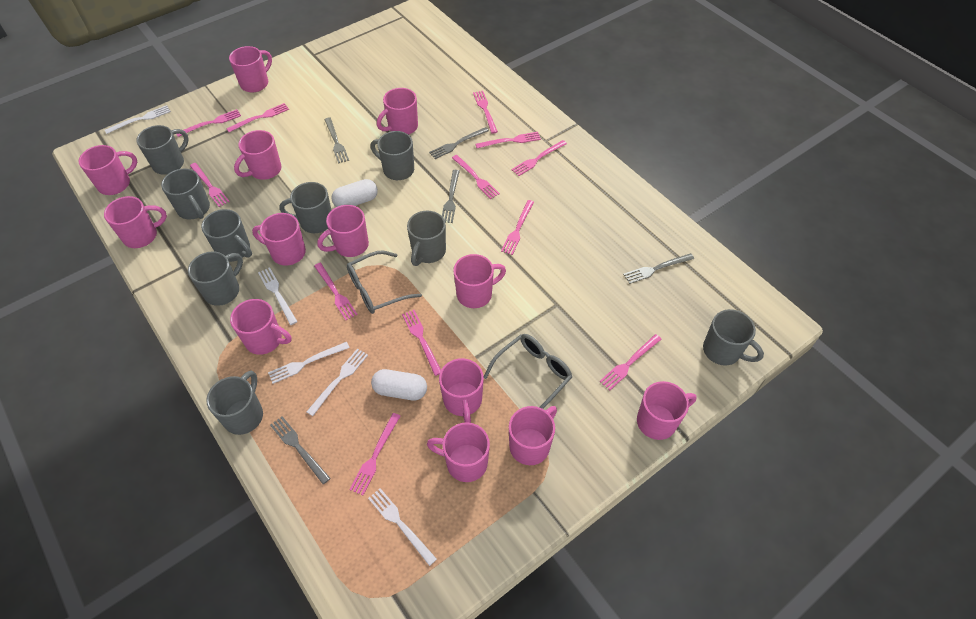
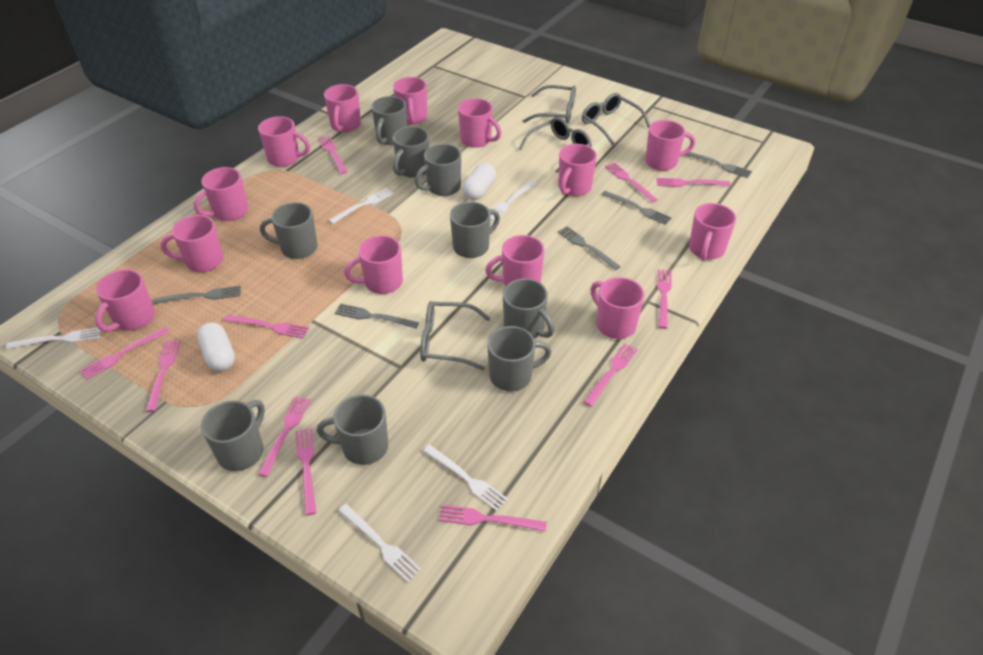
grey glasses: [347,251,422,314] [484,334,572,409] = 2 -> [420,301,490,370] [519,117,592,173] [523,85,576,124] [582,93,650,146] = 4
pink fork: [177,109,241,137] [190,163,230,207] [226,103,289,132] [314,263,358,320] [349,413,400,495] [402,310,441,376] [452,155,500,199] [473,91,498,134] [475,132,541,148] [501,200,534,255] [511,140,567,176] [599,334,662,390] = 12 -> [80,327,170,380] [146,340,181,412] [224,315,309,338] [258,396,311,477] [295,428,316,515] [318,135,347,174] [439,504,547,532] [584,343,638,407] [605,162,657,203] [656,178,730,187] [657,269,672,329] = 11

